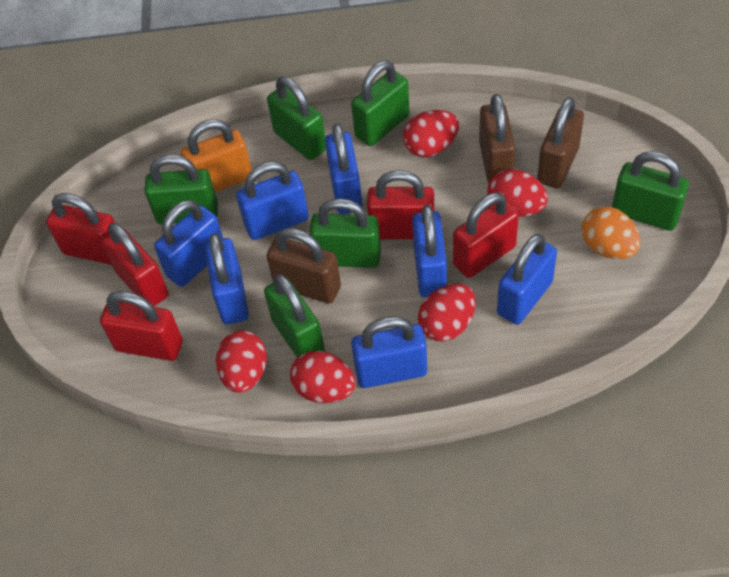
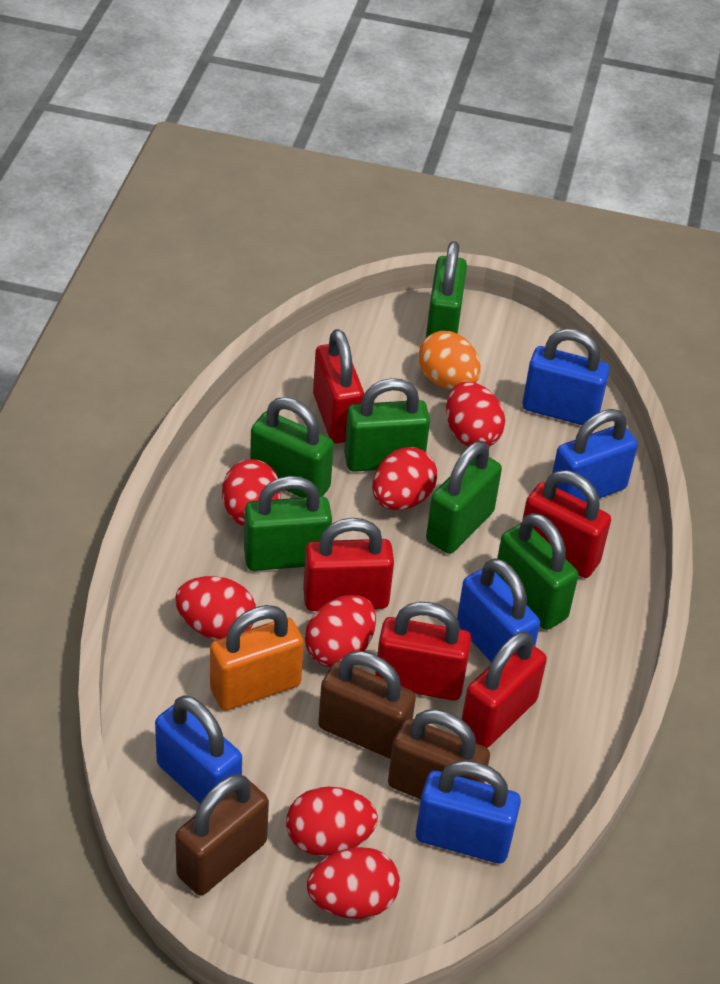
blue padlock: [154,200,223,287] [205,233,249,325] [236,161,309,240] [325,123,363,214] [351,316,427,388] [412,205,447,298] [497,234,557,325] = 7 -> [155,695,242,803] [416,760,521,863] [457,558,540,663] [522,329,610,425] [552,409,638,503] = 5
red egg: [216,330,267,393] [290,351,356,403] [403,110,459,157] [418,284,476,341] [488,169,548,217] = 5 -> [175,576,256,640] [222,459,281,526] [286,787,378,856] [305,595,376,667] [307,847,400,919] [372,447,438,510] [446,381,505,447] = 7

